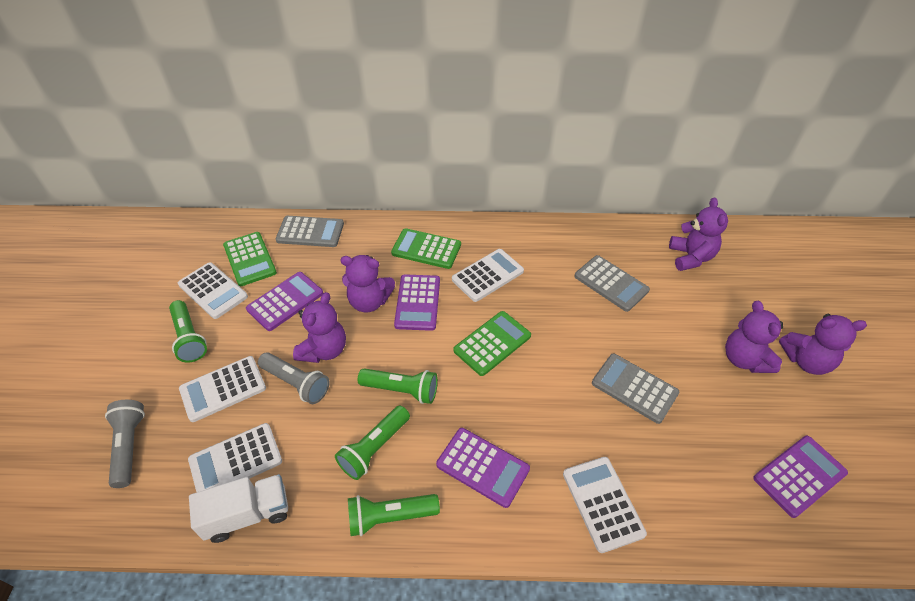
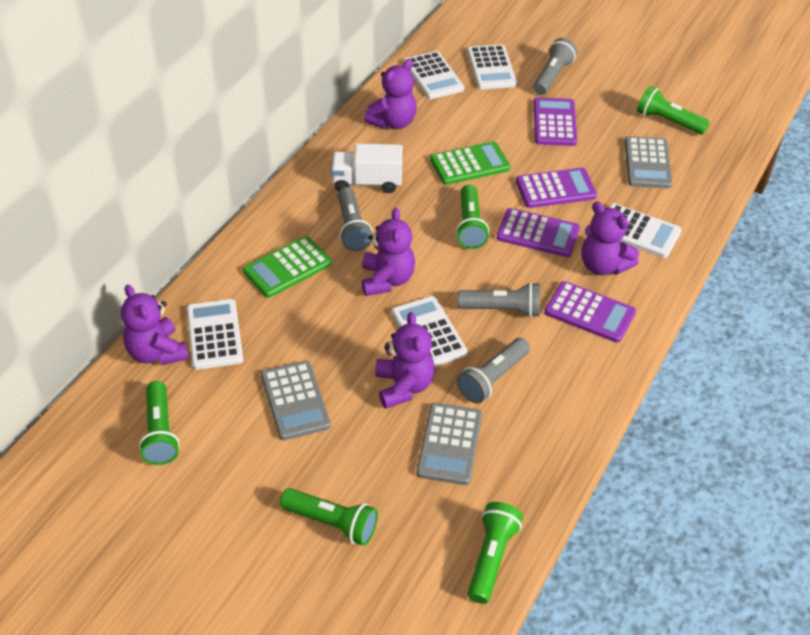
green calculator: [223,232,277,286] [391,228,461,269] [453,311,531,376] = 3 -> [243,236,332,298] [430,141,510,185] = 2
green flashlight: [169,300,207,363] [335,406,410,480] [348,494,440,536] [358,368,438,404] = 4 -> [139,381,180,465] [280,488,378,546] [456,185,489,249] [468,502,523,604] [637,86,710,135] = 5
grey flashlight: [105,400,145,488] [258,352,329,404] = 2 -> [338,187,373,251] [457,338,530,403] [458,282,540,318] [533,38,577,95] = 4

